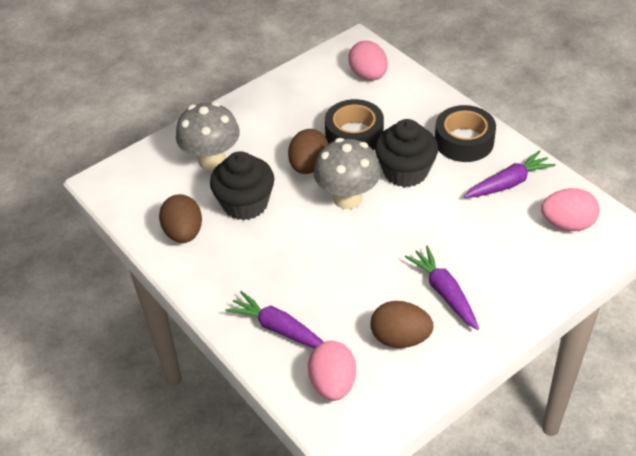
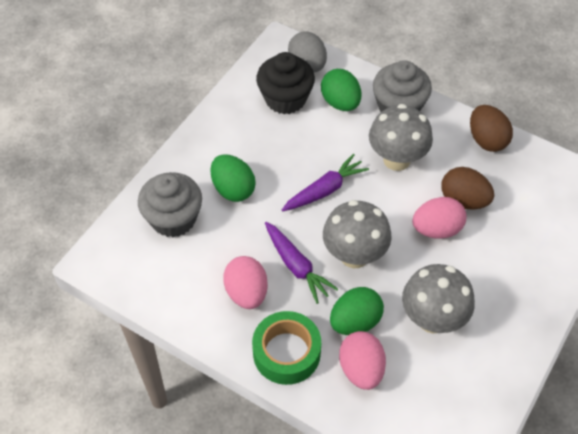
black cupcake: [210,151,274,220] [375,119,438,187] = 2 -> [256,52,315,114] = 1
black tape: [325,99,384,150] [435,105,496,162] = 2 -> none = 0
brown egg: [159,194,202,243] [288,129,328,174] [371,301,434,348] = 3 -> [441,167,494,209] [470,105,513,152] = 2
green egg: none = 0 -> [211,155,256,202] [321,69,361,111] [330,287,384,335] = 3
green tape: none = 0 -> [252,311,321,385] = 1
grey cupcake: none = 0 -> [138,172,202,237] [373,60,432,112] = 2
grey egg: none = 0 -> [288,31,327,72] = 1
grey mushroom: [176,102,240,171] [314,138,381,209] = 2 -> [323,200,392,268] [369,104,433,171] [402,264,475,333] = 3
purple carrot: [225,291,323,348] [405,245,479,330] [464,150,556,198] = 3 -> [265,222,338,304] [282,154,369,211] = 2

